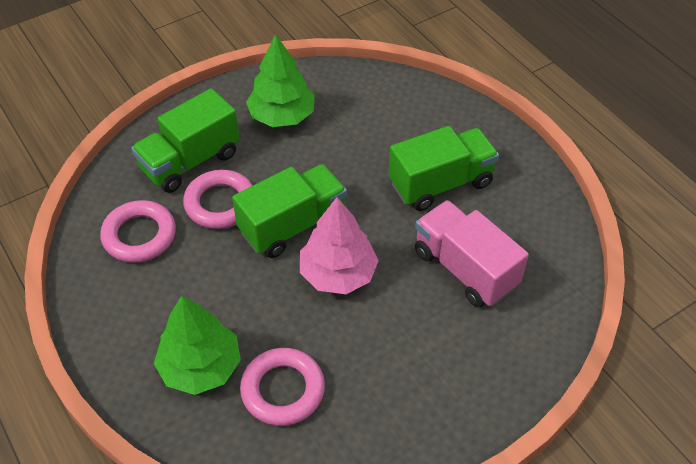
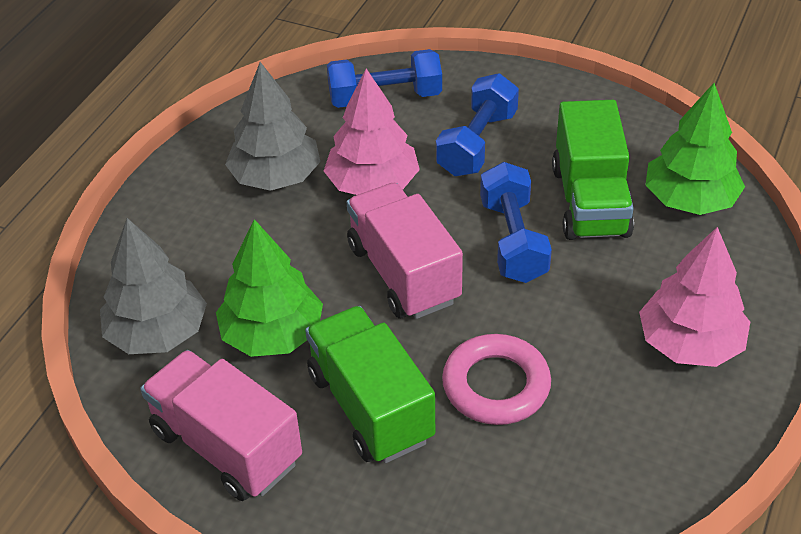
blue dumbbell: none = 0 -> [327,49,442,108] [436,73,519,176] [480,162,552,283] = 3
green truck: [131,88,240,193] [232,164,347,258] [389,126,499,211] = 3 -> [305,306,435,463] [552,100,634,240] = 2
grey tree: none = 0 -> [100,218,207,354] [225,62,320,191] = 2
pink ring: [100,200,176,263] [183,170,253,229] [240,348,325,426] = 3 -> [442,334,551,425] = 1
pink tree: [300,197,379,294] = 1 -> [324,69,420,195] [639,227,750,367] = 2
pink truck: [415,200,529,308] = 1 -> [140,350,302,501] [347,183,463,319] = 2

